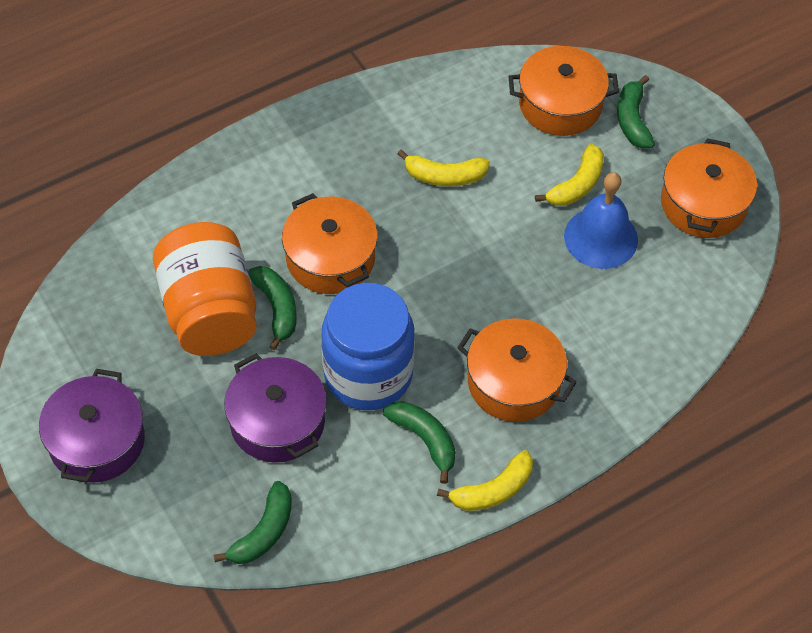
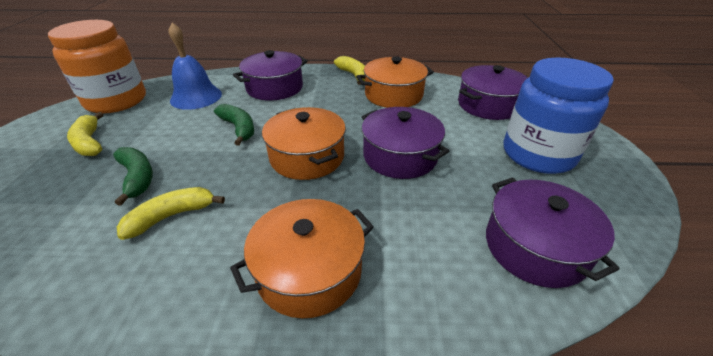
green banana: [214,481,292,564] [248,266,297,350] [383,401,456,484] [617,75,655,149] = 4 -> [113,147,153,206] [214,104,254,146] = 2
orange pot: [282,193,378,294] [457,318,577,422] [509,46,619,136] [661,138,757,238] = 4 -> [230,199,374,319] [262,107,346,180] [356,56,434,108] = 3
purple pot: [39,369,145,483] [224,353,327,463] = 2 -> [233,50,308,101] [362,107,449,179] [458,65,528,120] [486,177,620,288] = 4

